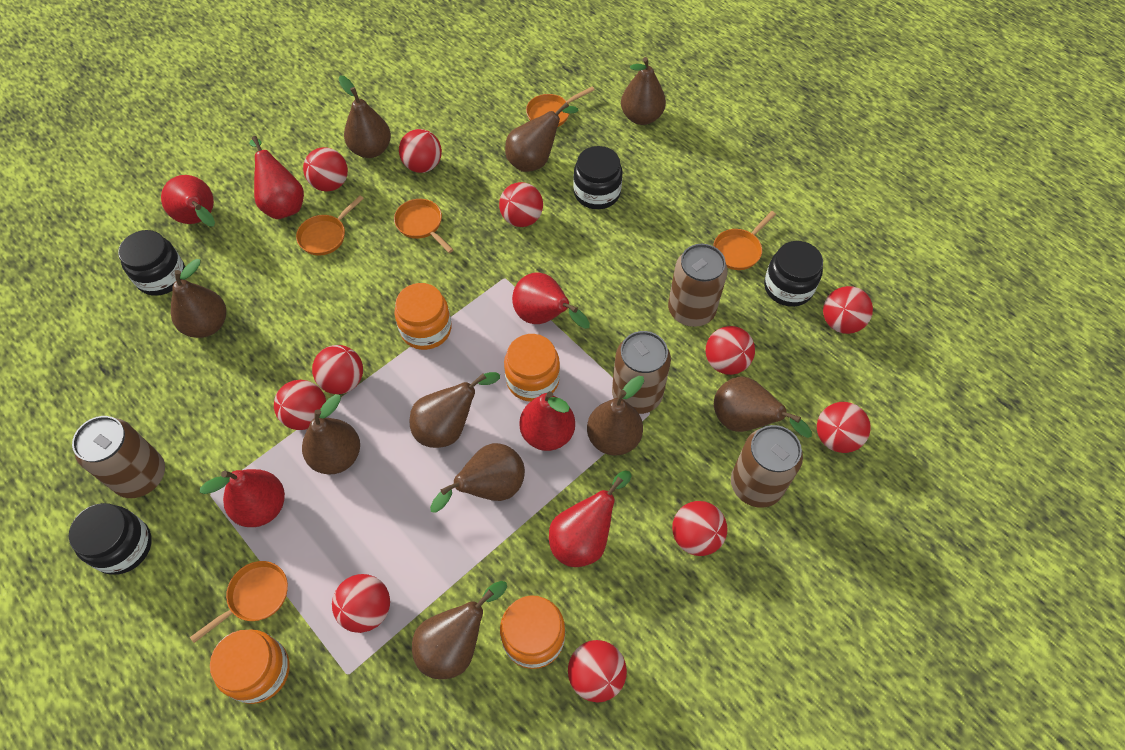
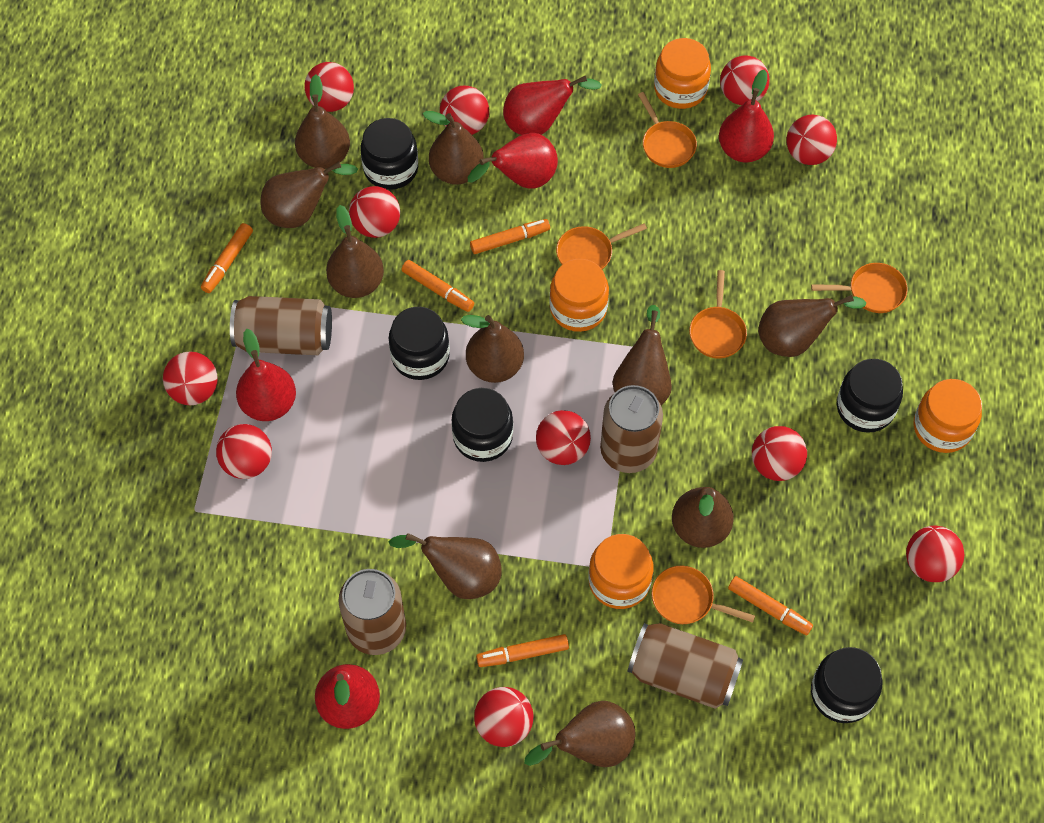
black jar: [69,503,152,575] [118,230,185,296] [573,146,622,209] [764,241,823,307] = 4 -> [360,118,418,190] [389,307,450,380] [452,388,513,462] [811,647,882,723] [837,359,903,433] = 5
orange marker: none = 0 -> [201,223,253,293] [402,260,474,312] [470,219,550,254] [476,634,569,667] [728,576,813,635] = 5
red pear: [161,175,215,227] [200,469,285,527] [249,136,304,219] [512,272,590,329] [519,391,575,451] [549,471,632,567] = 6 -> [236,329,296,421] [315,664,380,729] [468,133,558,189] [503,75,602,135] [719,69,774,163] = 5

